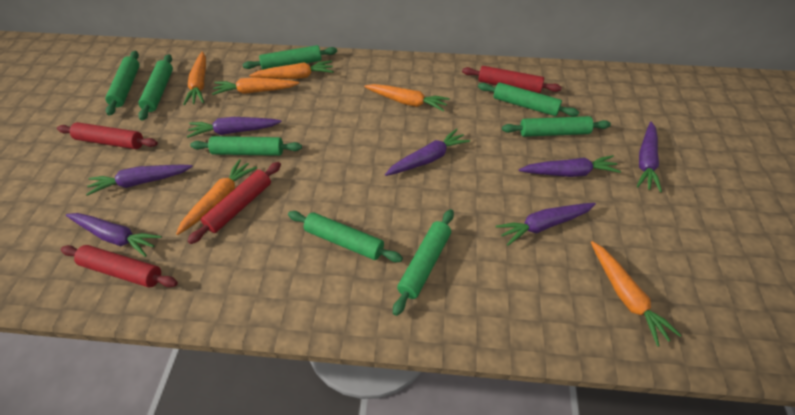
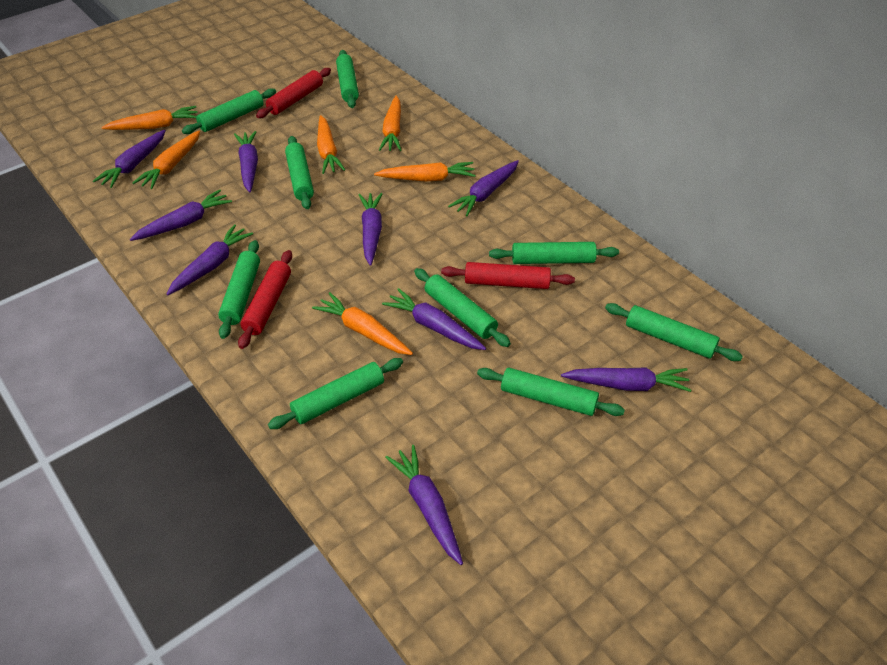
green rolling pin: [105,51,140,116] [138,54,173,121] [190,136,302,156] [243,45,337,70] [288,211,403,262] [393,209,454,316] [478,82,579,116] [502,116,611,137] = 8 -> [182,88,276,134] [218,240,260,339] [268,358,403,429] [285,136,314,209] [336,50,359,108] [414,268,511,347] [477,368,625,416] [489,242,619,264] [605,303,743,361] = 9
purple carrot: [66,213,162,257] [86,165,193,196] [187,117,282,138] [385,129,470,176] [496,203,596,246] [519,155,621,177] [637,122,662,192] = 7 -> [93,130,166,188] [130,190,232,241] [167,224,253,295] [234,131,258,192] [358,193,382,266] [382,288,486,350] [385,445,463,565] [448,160,519,216] [561,367,691,392] = 9
red rolling pin: [57,122,158,149] [61,245,178,288] [188,162,281,244] [462,66,562,93] = 4 -> [238,250,292,349] [256,68,331,118] [441,262,575,289] = 3

